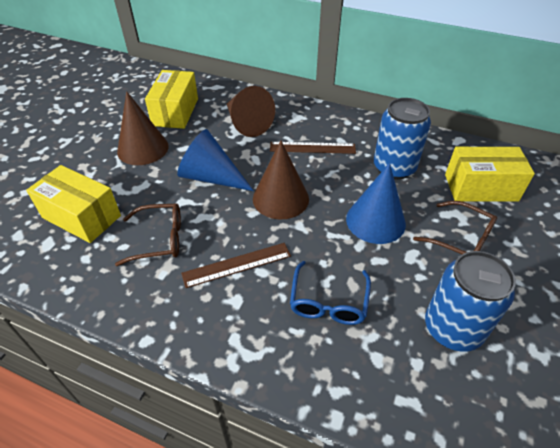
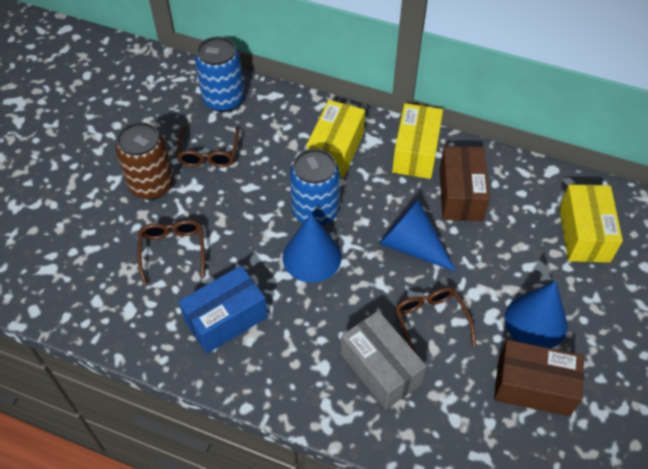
blue box: none = 0 -> [179,265,268,354] = 1
blue cone: [177,129,254,191] [346,163,406,244] = 2 -> [283,213,342,283] [379,199,456,272] [505,281,568,348] = 3
blue glasses: [290,261,371,325] = 1 -> none = 0
brown box: none = 0 -> [439,146,490,221] [494,340,584,416] = 2
brown can: none = 0 -> [115,122,174,200] = 1
brown cone: [117,91,169,165] [227,86,275,137] [253,141,309,219] = 3 -> none = 0
brown glasses: [115,203,181,266] [413,201,497,254] = 2 -> [137,220,205,285] [176,126,239,167] [395,287,476,354] = 3
brown ruler: [181,243,291,288] [270,142,356,154] = 2 -> none = 0
grey box: none = 0 -> [341,311,426,410] = 1

